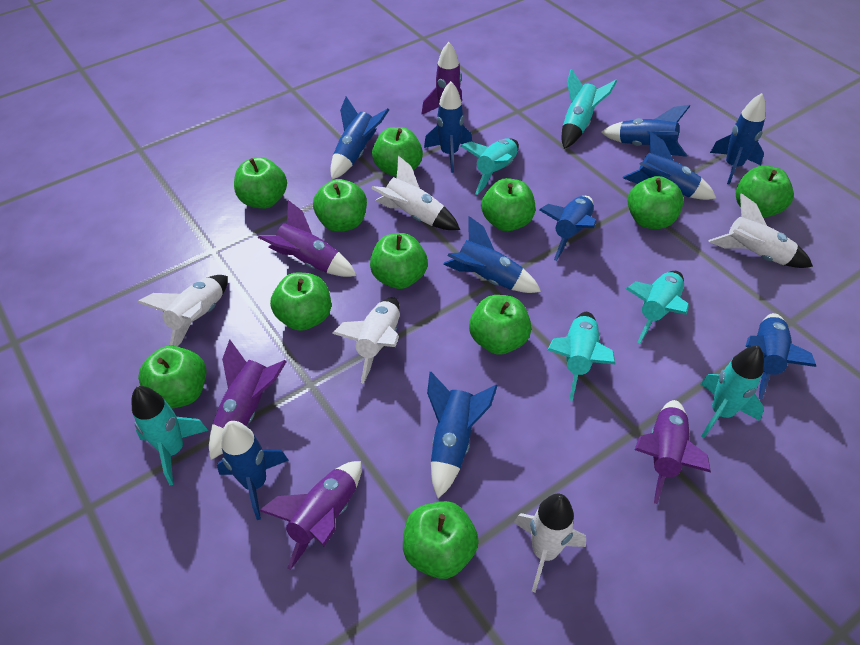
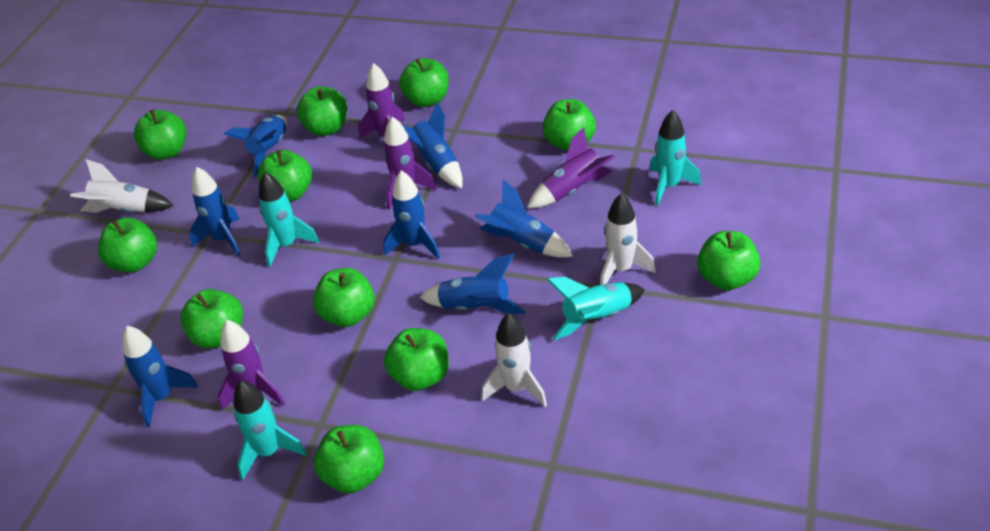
blue rocket: [217,421,288,520] [330,96,389,180] [424,81,472,173] [427,372,497,498] [443,216,541,293] [539,196,597,261] [601,105,690,157] [623,131,717,200] [710,93,766,185] [745,313,816,400] = 10 -> [122,326,198,428] [189,167,241,256] [224,115,287,177] [383,170,440,259] [402,102,463,188] [420,254,526,314] [475,180,573,258] = 7
purple rocket: [209,339,287,460] [258,200,357,277] [259,461,361,570] [421,42,462,115] [635,400,711,504] = 5 -> [218,320,285,410] [358,63,404,138] [383,117,437,210] [527,127,615,208] = 4
turquoise rocket: [132,386,208,485] [461,138,519,195] [548,312,615,401] [562,69,617,149] [626,271,689,344] [701,346,764,438] = 6 -> [234,380,306,480] [259,172,319,267] [547,277,645,341] [650,110,701,206] = 4
white rocket: [137,275,228,347] [332,297,400,384] [371,156,460,230] [514,494,586,592] [708,193,813,268] = 5 -> [70,159,174,213] [481,313,547,407] [600,193,656,285] = 3

